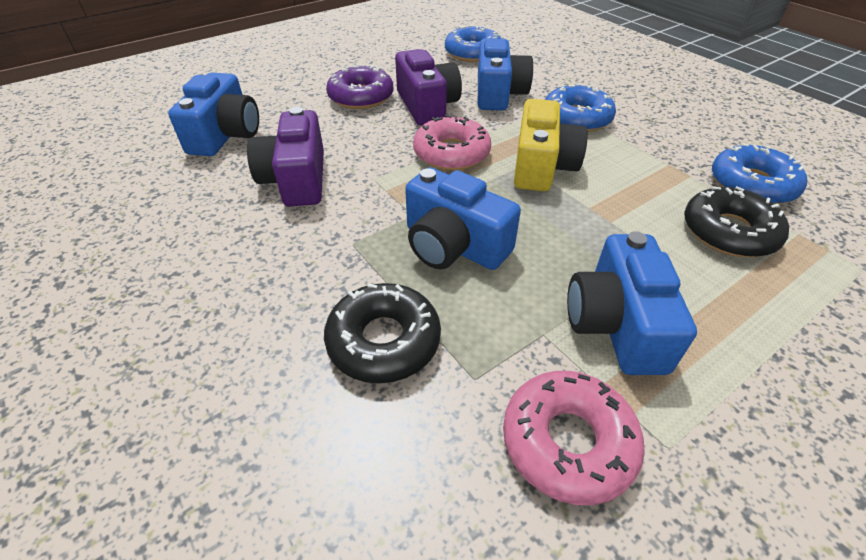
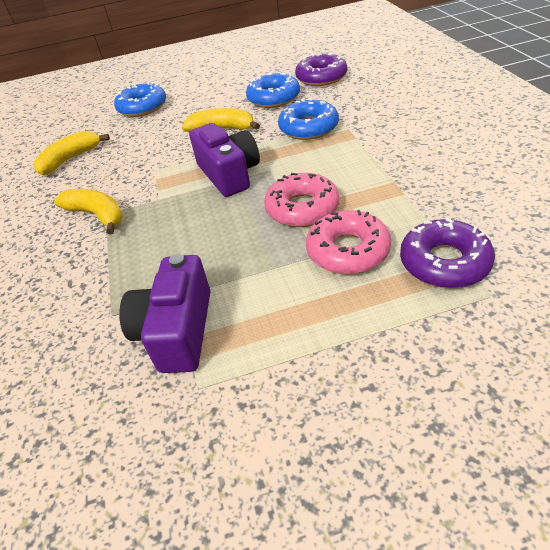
black donut: [324,283,441,383] [684,186,789,257] = 2 -> none = 0
blue camera: [168,73,259,156] [405,167,521,270] [478,38,533,111] [567,231,697,375] = 4 -> none = 0
purple donut: [326,65,394,109] = 1 -> [295,53,347,86] [400,218,495,288] = 2
yellow banana: none = 0 -> [34,131,110,176] [54,189,123,235] [182,108,260,132] = 3
yellow camera: [514,99,588,191] = 1 -> none = 0

